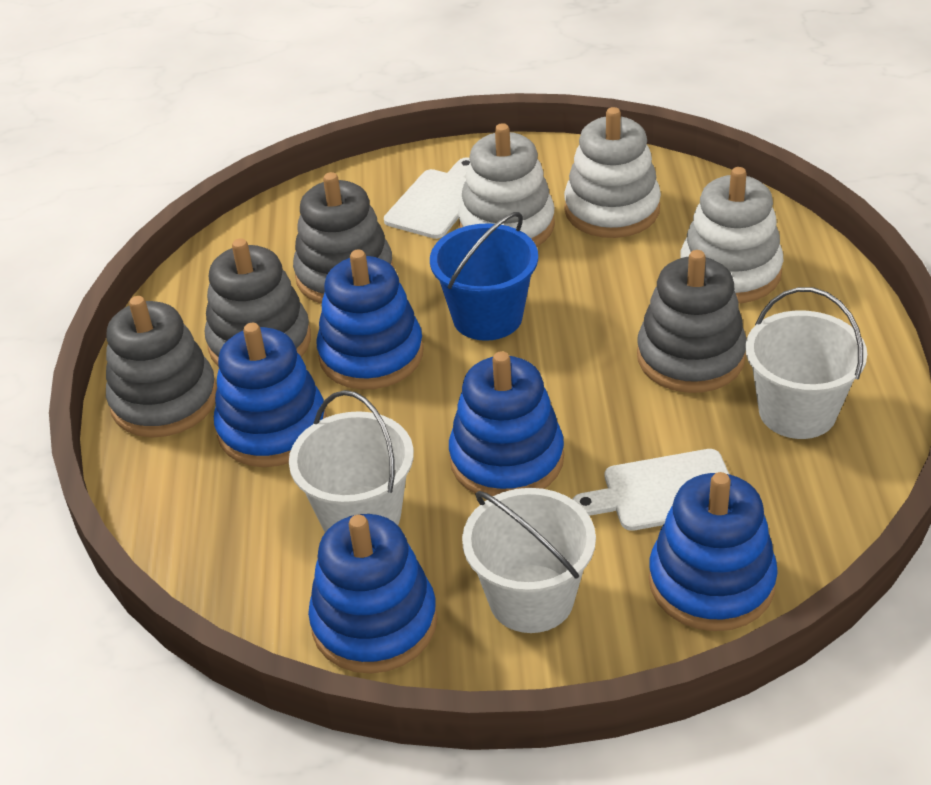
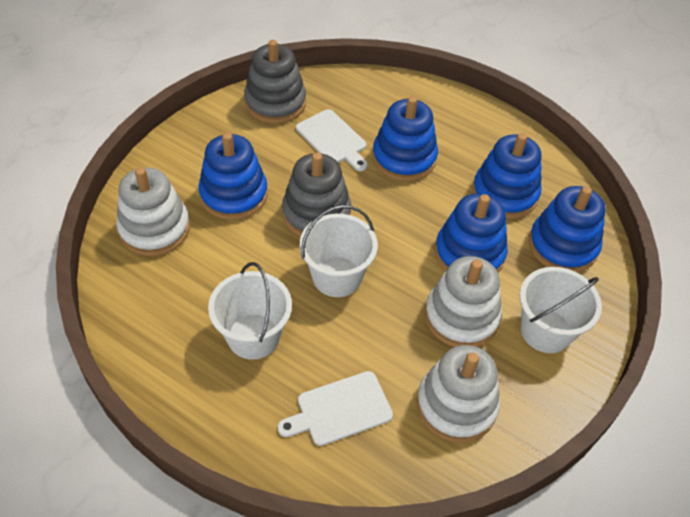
blue bucket: [430,212,538,341] = 1 -> none = 0
grey stacking toy: [106,296,217,438] [205,238,311,367] [293,172,394,304] [637,250,747,393] = 4 -> [244,40,306,124] [282,152,351,237] = 2

